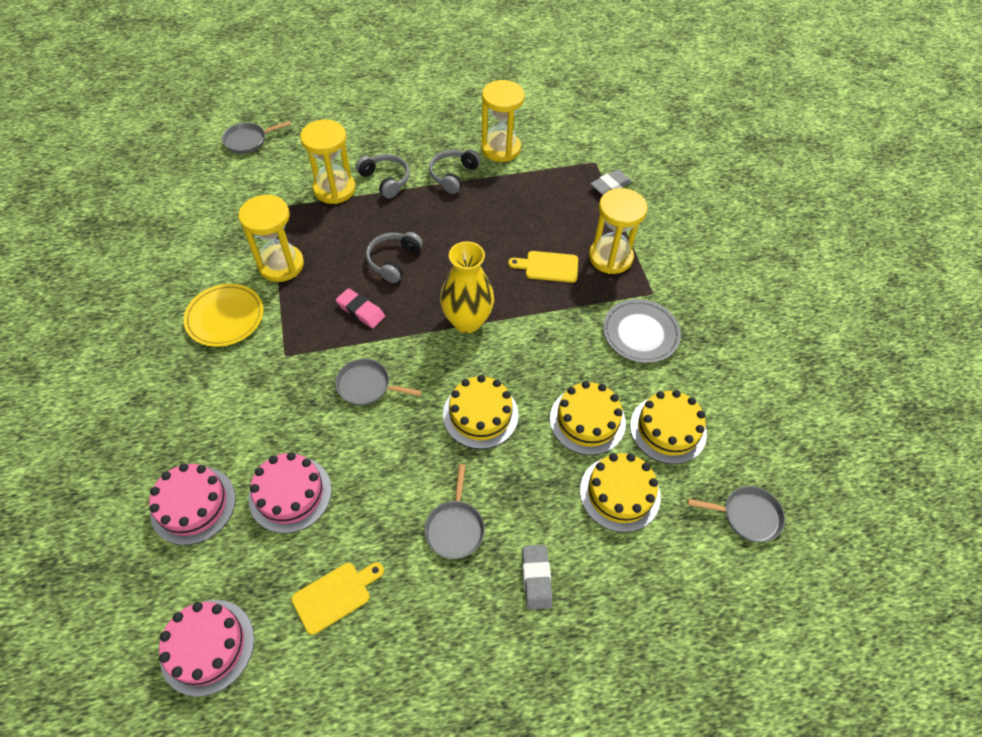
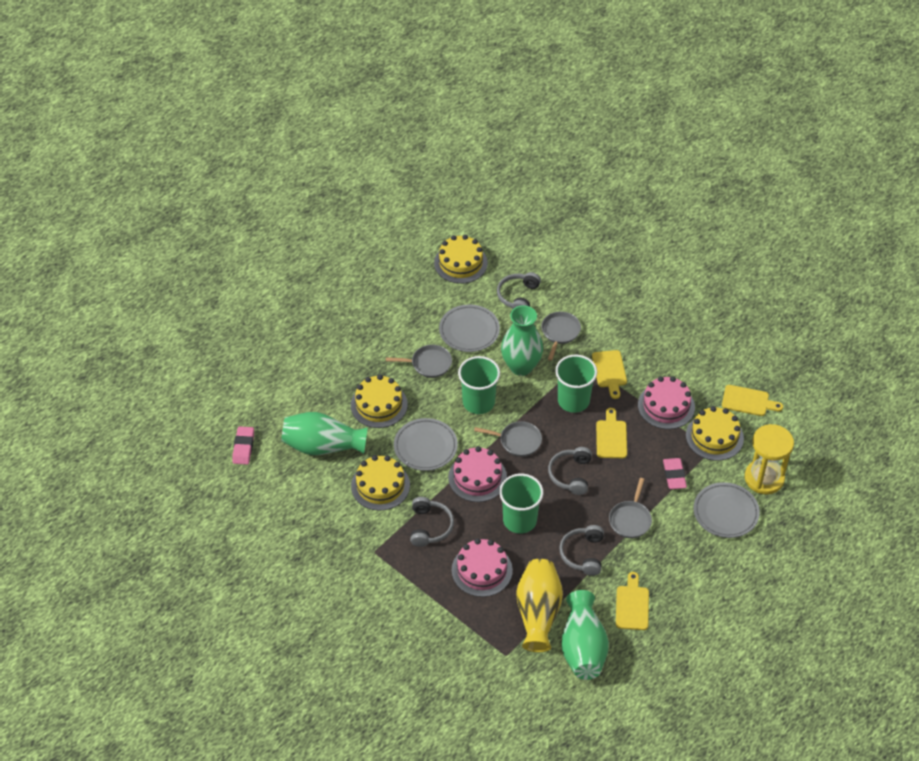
green cup: none = 0 -> [458,356,500,414] [499,474,544,534] [555,354,597,413] = 3
green vase: none = 0 -> [281,412,368,455] [501,305,543,376] [561,590,609,680] = 3
grey eraser: [522,545,552,610] [590,169,632,195] = 2 -> none = 0
grey headphones: [356,154,410,198] [366,232,423,283] [429,149,481,194] = 3 -> [410,497,454,547] [497,272,541,309] [548,447,592,495] [559,525,604,576] = 4
grey plate: [603,299,681,363] = 1 -> [394,418,458,471] [439,304,500,352] [693,482,760,538] = 3
pink eraser: [336,288,385,328] = 1 -> [232,426,254,465] [663,458,687,489] = 2
yellow cutting board: [291,562,384,635] [508,251,578,283] = 2 -> [592,350,627,399] [596,408,627,458] [616,572,649,630] [722,385,783,416] = 4
yellow hourglass: [238,195,304,282] [300,120,356,204] [481,80,525,162] [589,188,648,274] = 4 -> [745,424,794,494] = 1
yellow plate: [183,284,264,347] = 1 -> none = 0

